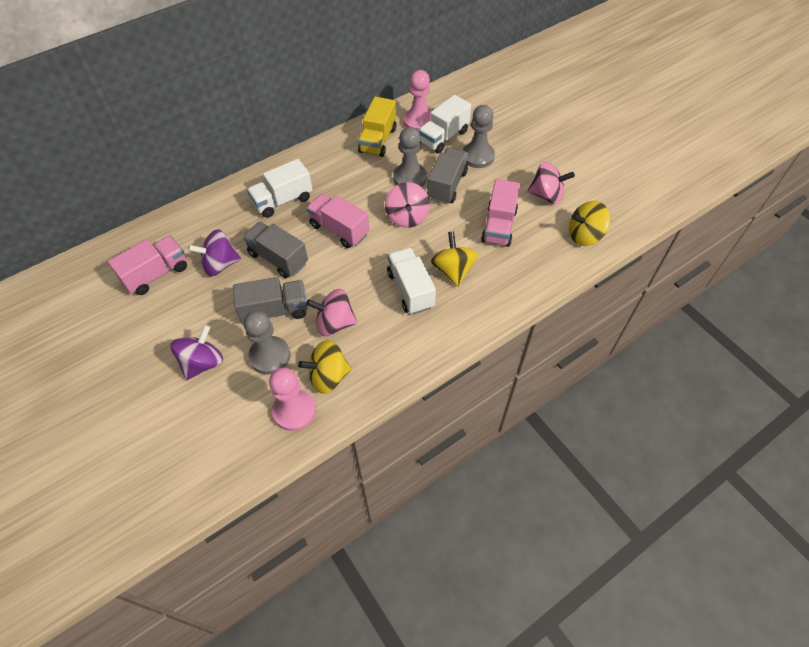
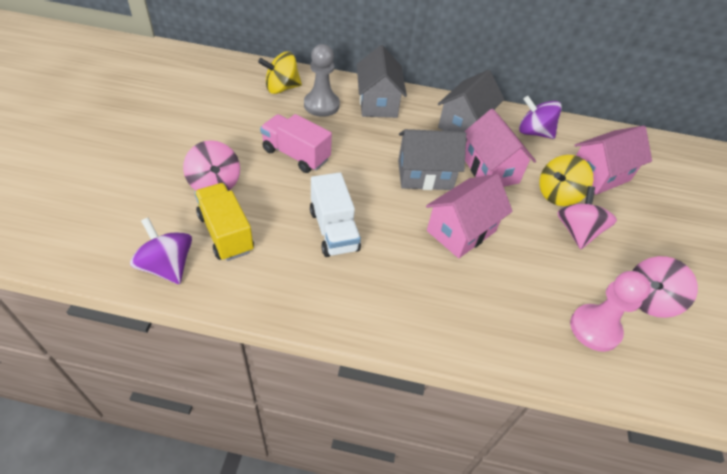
grey house: none = 0 -> [357,45,407,118] [398,129,466,190] [438,70,504,142] = 3
grey pawn: [244,310,290,374] [393,127,427,187] [462,105,495,168] = 3 -> [304,44,340,117] = 1
grey truck: [233,277,307,322] [243,222,308,278] [427,147,468,204] = 3 -> none = 0
pink house: none = 0 -> [426,174,513,258] [464,109,536,187] [574,126,652,195] = 3
pink pawn: [269,368,316,431] [404,70,431,130] = 2 -> [570,271,651,352] = 1
pink truck: [108,236,187,295] [306,194,369,248] [481,179,520,247] = 3 -> [260,114,332,173] = 1
white truck: [247,159,312,218] [387,248,436,314] [418,95,471,153] = 3 -> [310,172,361,257] = 1
yellow spinning top: [298,340,352,394] [431,231,478,287] [569,201,610,246] = 3 -> [258,52,302,94] [539,155,593,206] = 2

